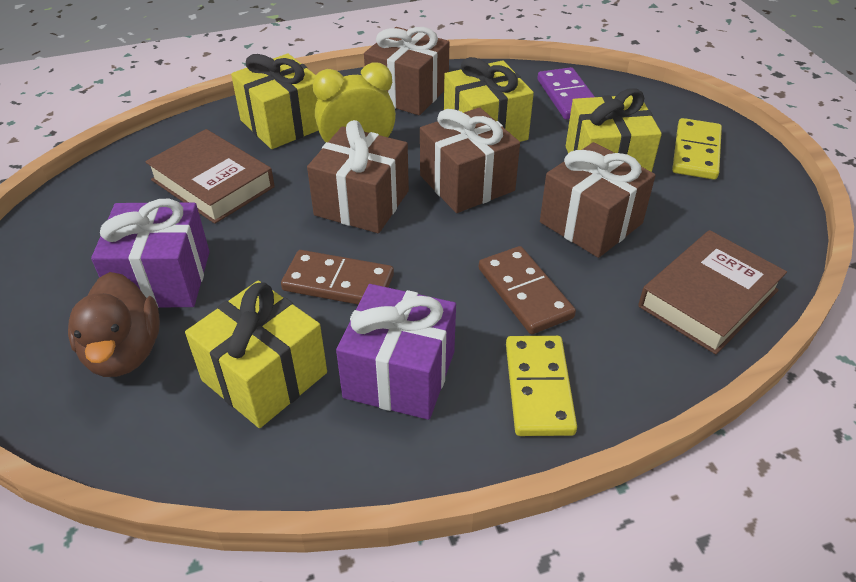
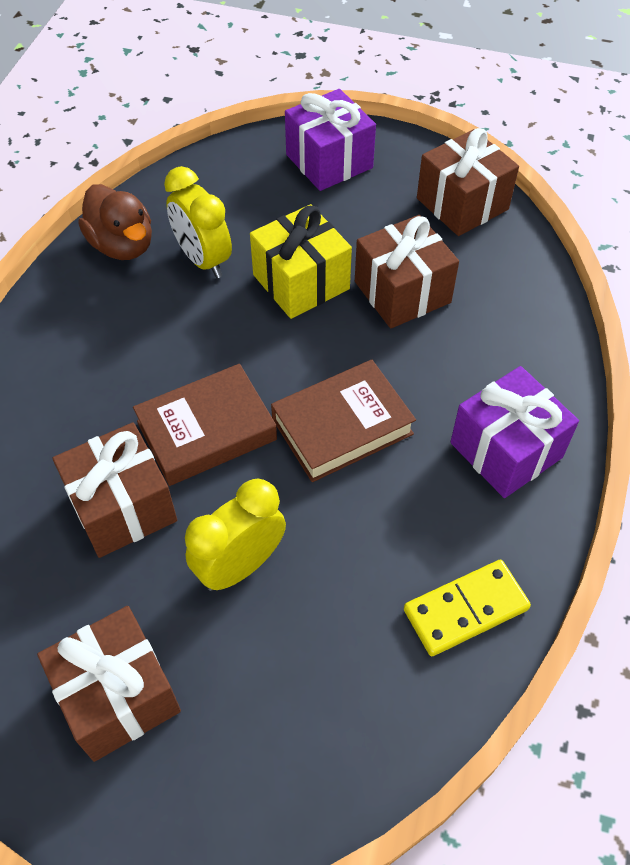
brown domino: [281,250,394,305] [479,246,576,334] = 2 -> none = 0
purple domino: [538,67,595,120] = 1 -> none = 0
yellow clock: [313,62,396,142] = 1 -> [164,166,232,278] [185,479,286,591] = 2
yellow domino: [506,336,577,436] [672,118,722,180] = 2 -> [404,559,531,656] = 1
yellow gift: [185,281,327,428] [231,53,319,149] [444,57,534,142] [566,89,662,172] = 4 -> [250,204,352,319] = 1

